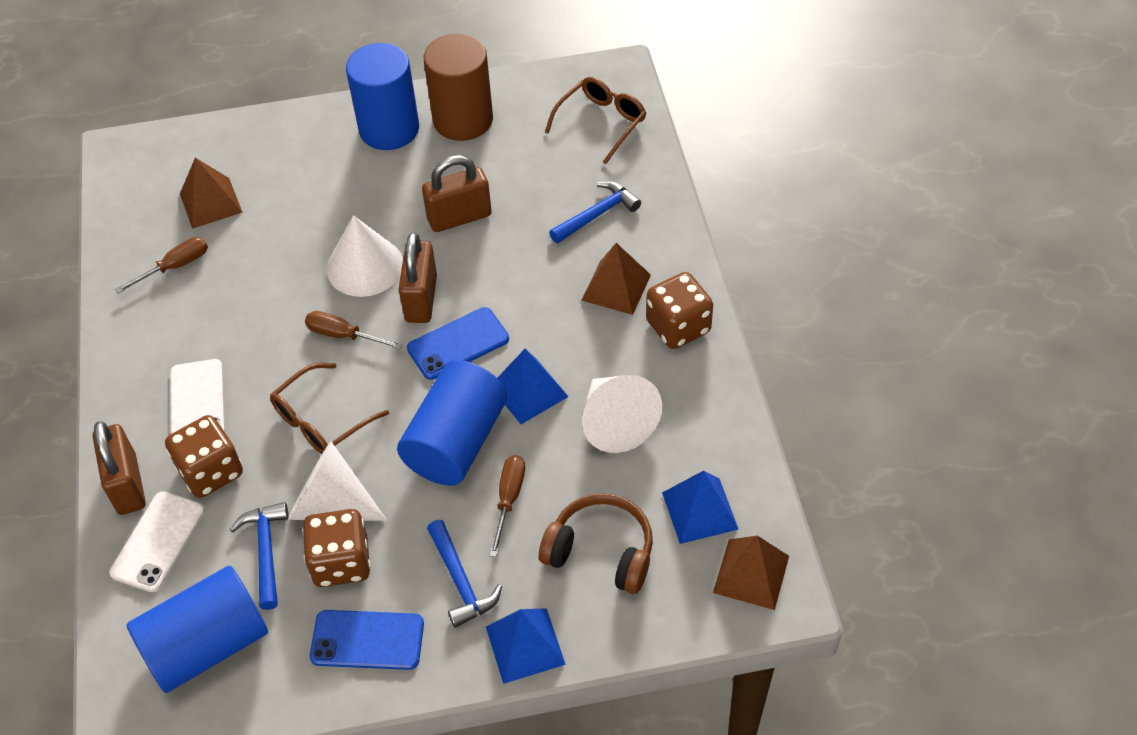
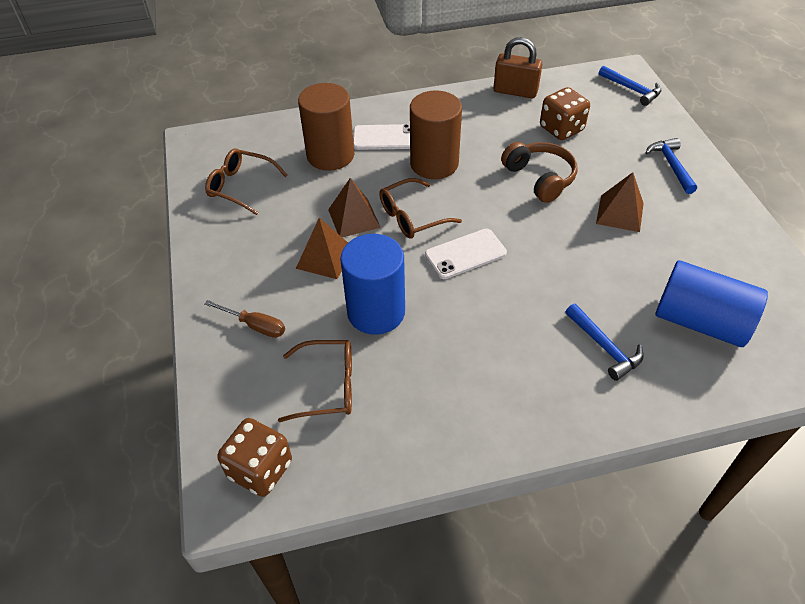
blue cylinder: [127,566,268,693] [346,43,419,150] [397,360,507,486] = 3 -> [340,234,405,335] [655,260,768,347] = 2
blue phone: [310,610,424,670] [407,307,509,380] = 2 -> none = 0
blue pyramid: [486,608,566,684] [498,349,569,424] [662,471,739,544] = 3 -> none = 0
brown cylinder: [424,34,493,141] = 1 -> [298,83,354,171] [410,91,462,179] = 2
brown dice: [165,415,243,498] [302,509,371,587] [646,272,713,349] = 3 -> [217,418,292,497] [540,87,590,140] = 2
brown glasses: [270,363,389,454] [545,77,646,164] = 2 -> [205,148,288,215] [278,340,352,422] [379,178,462,239] = 3
brown padlock: [93,421,146,515] [398,232,437,323] [422,155,492,232] = 3 -> [493,37,542,98] = 1
brown screwdriver: [115,237,208,293] [305,311,403,349] [489,455,525,557] = 3 -> [204,300,285,338] = 1
white cone: [288,442,387,521] [327,215,403,297] [582,375,662,453] = 3 -> none = 0

